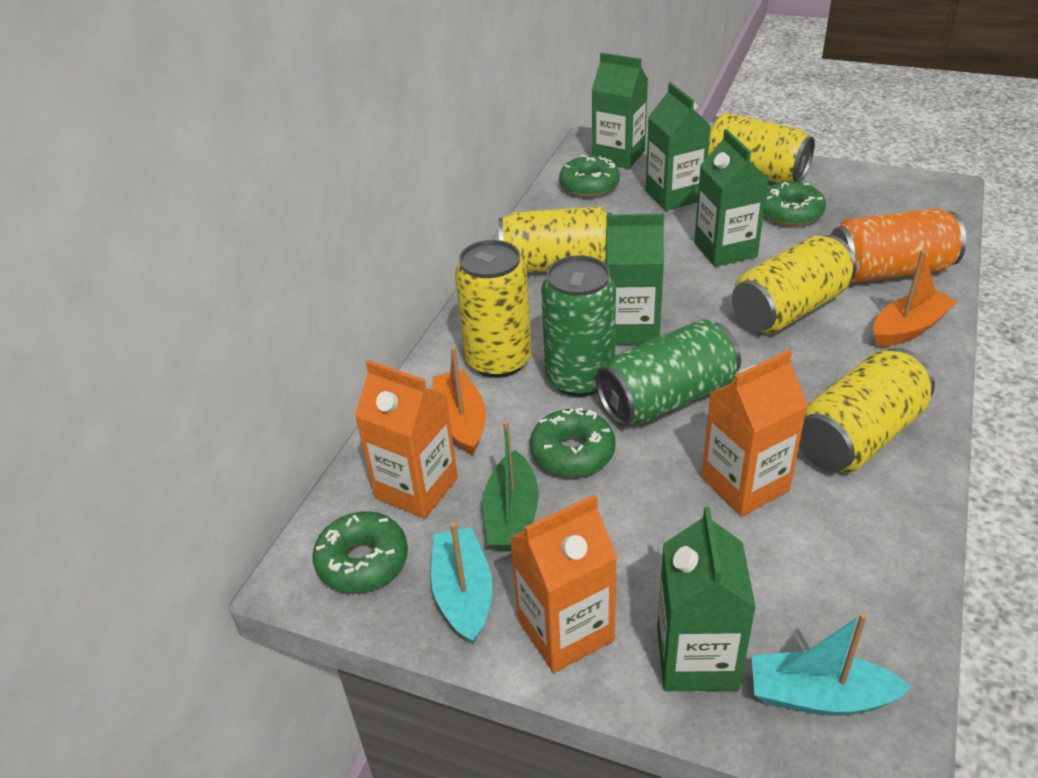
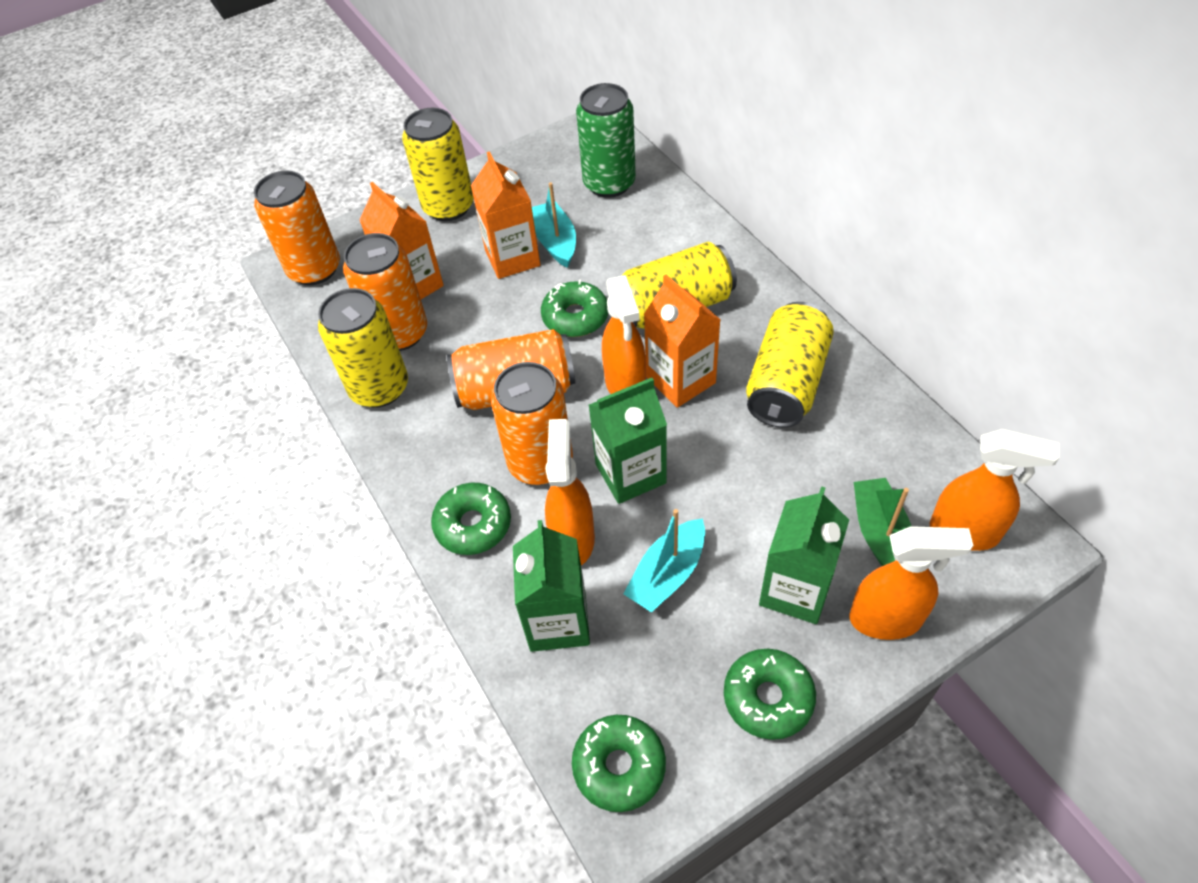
green can: [541,255,616,397] [596,319,741,426] = 2 -> [576,83,636,198] = 1
green carton: [592,52,648,169] [606,214,664,345] [646,82,711,211] [657,507,756,691] [694,129,768,267] = 5 -> [513,520,590,652] [588,378,667,504] [759,486,849,624] = 3
orange boat: [432,347,486,456] [873,250,958,347] = 2 -> none = 0
orange can: [831,208,966,283] = 1 -> [254,171,340,285] [343,233,427,351] [447,329,575,410] [491,362,573,485] = 4
orange spray bottle: none = 0 -> [545,419,595,565] [602,275,646,394] [849,526,973,640] [929,429,1060,551] = 4
yellow can: [455,240,532,378] [498,207,612,273] [708,113,815,183] [732,235,857,334] [799,348,935,472] = 5 -> [318,288,408,408] [402,108,474,221] [623,242,737,329] [746,302,834,428] = 4

